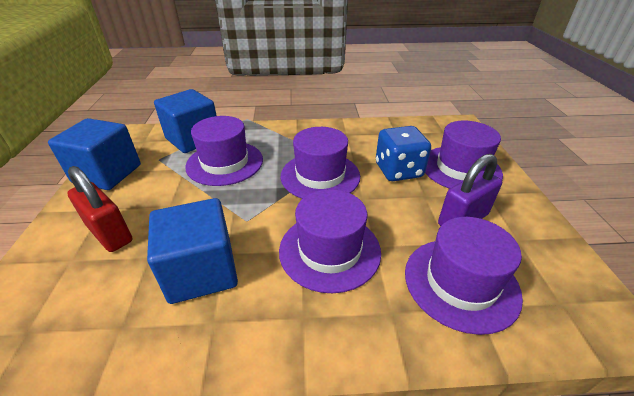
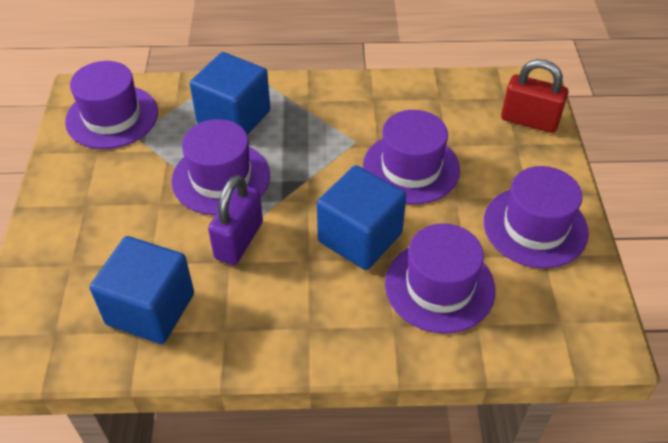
blue dice: [376,126,431,181] = 1 -> none = 0

